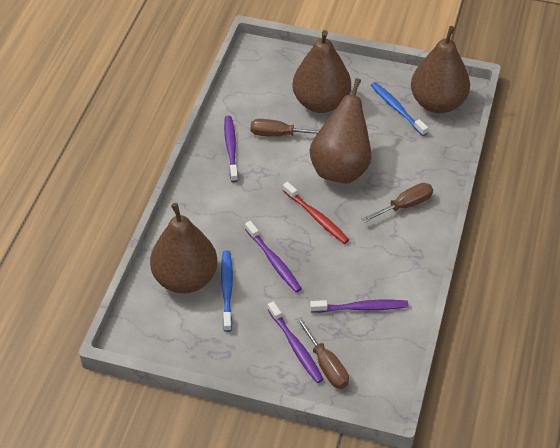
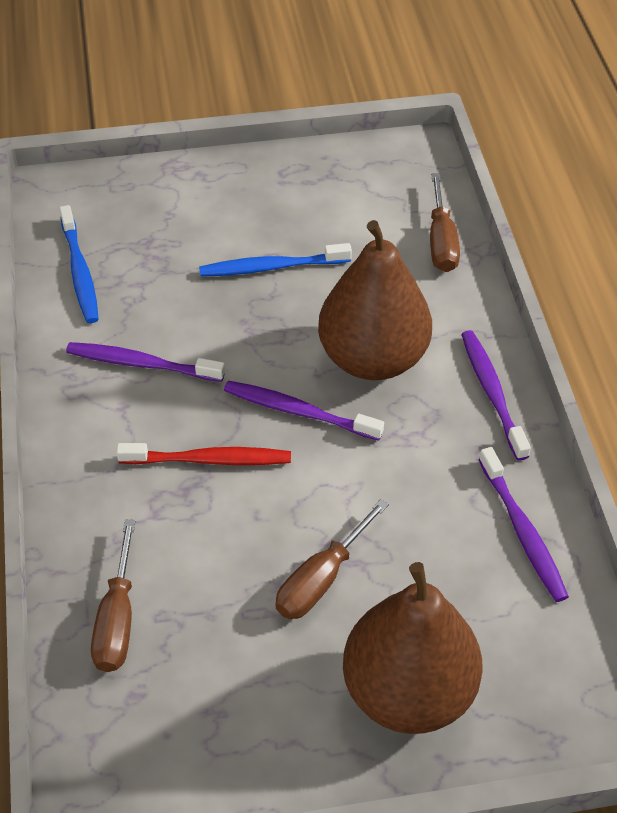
brown pear: [150,203,217,293] [292,30,351,113] [309,78,371,183] [411,26,470,113] = 4 -> [318,220,432,380] [343,562,482,734] = 2

